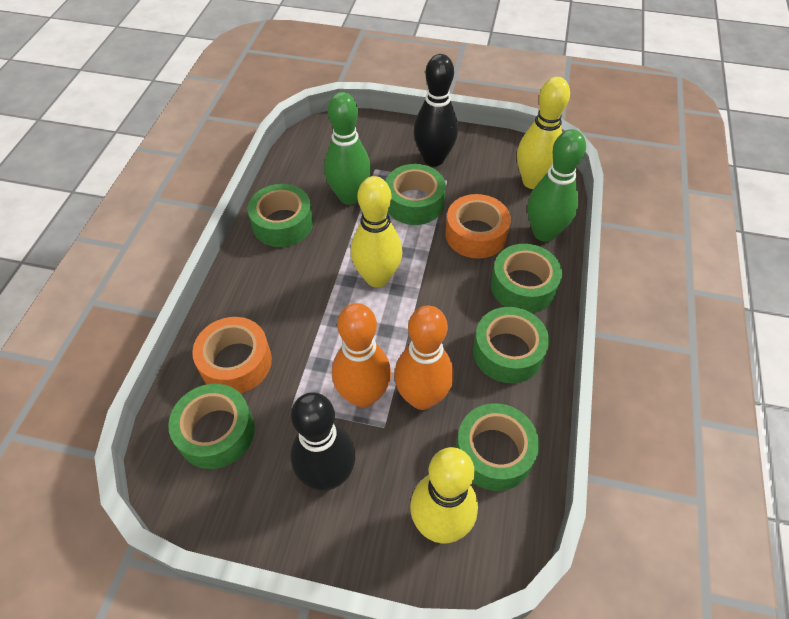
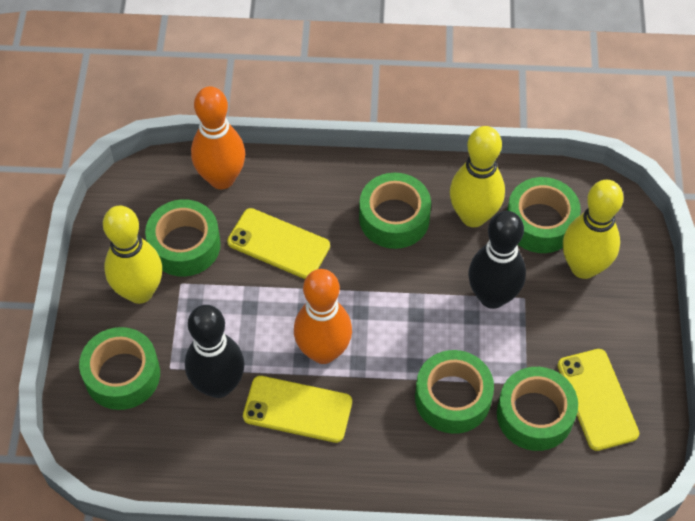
green bowling pin: [324,92,371,205] [528,129,586,242] = 2 -> none = 0
orange tape: [192,317,272,393] [445,194,511,259] = 2 -> none = 0
yellow phone: none = 0 -> [227,208,330,279] [243,376,352,443] [558,349,639,451] = 3

